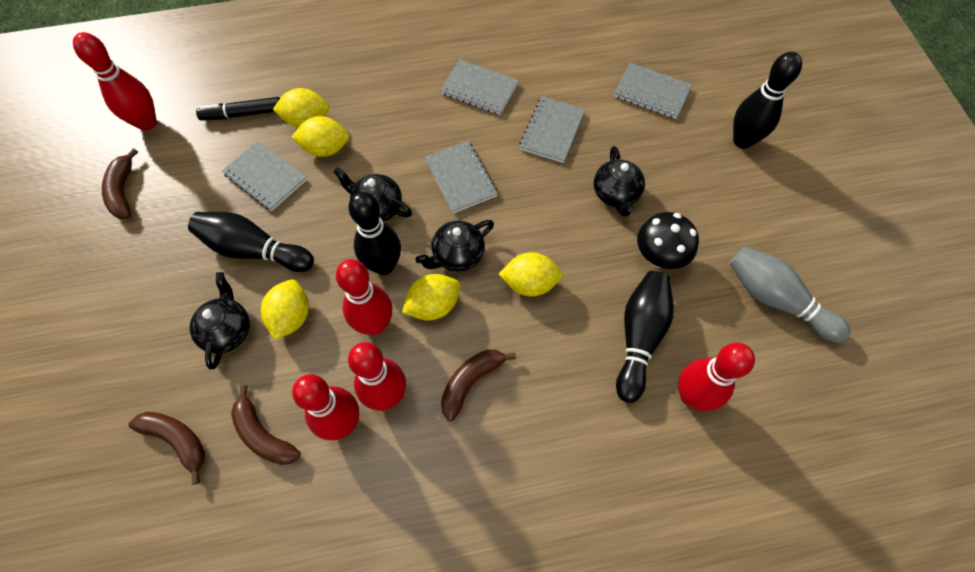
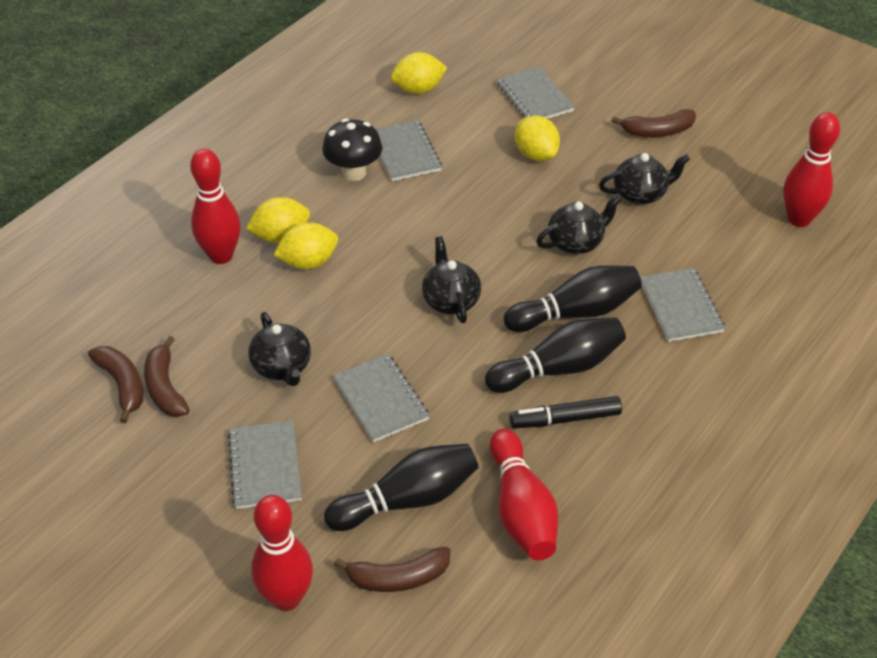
black bowling pin: [188,212,314,272] [348,192,401,275] [616,271,674,403] [733,52,802,149] = 4 -> [324,444,478,531] [485,317,626,393] [504,265,642,332] = 3
grey bowling pin: [730,246,850,343] = 1 -> none = 0
red bowling pin: [73,32,157,131] [292,374,359,440] [336,259,392,335] [348,342,406,411] [678,343,755,411] = 5 -> [190,149,240,264] [251,495,313,611] [490,429,558,560] [783,112,840,227] = 4
yellow lemon: [261,280,309,340] [273,88,329,128] [292,116,349,157] [402,274,460,321] [499,252,562,297] = 5 -> [246,197,310,243] [274,223,338,269] [391,52,447,94] [515,115,560,161] = 4

